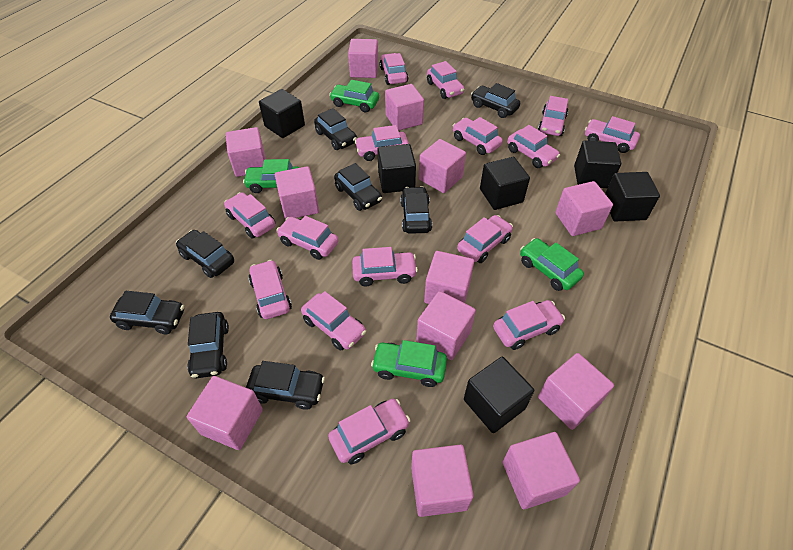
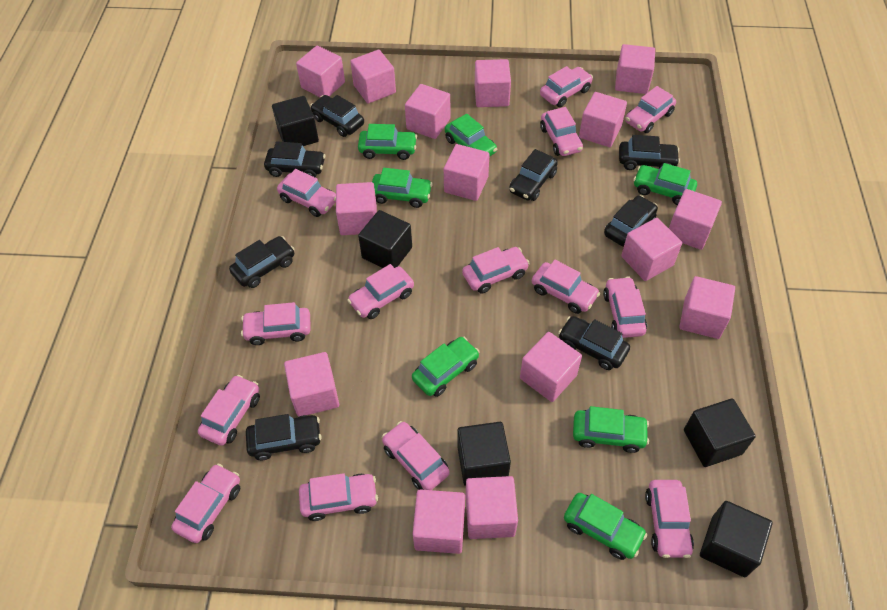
black cube: [259,89,305,138] [377,144,416,193] [464,357,534,433] [480,157,530,210] [574,141,621,188] [605,172,660,221] = 6 -> [272,96,319,146] [358,210,412,268] [457,422,511,486] [684,399,756,467] [700,501,772,577] = 5
green car: [243,159,299,193] [329,80,379,112] [371,340,447,387] [520,238,584,291] = 4 -> [358,124,417,160] [372,168,433,208] [412,337,480,397] [445,113,497,157] [564,493,647,560] [573,406,649,453] [633,163,697,205] = 7
pink car: [224,192,276,238] [249,260,292,319] [276,216,339,260] [301,291,366,351] [328,399,410,464] [352,247,418,287] [355,125,409,161] [379,53,408,85] [427,61,465,99] [453,117,503,155] [457,215,513,263] [493,300,565,350] [507,125,560,168] [538,96,568,136] [585,116,640,153] = 15 -> [171,464,240,543] [198,375,260,446] [241,302,311,345] [277,169,336,217] [299,473,378,521] [347,264,414,319] [382,421,450,490] [462,247,530,293] [532,260,600,314] [540,66,593,107] [540,107,583,156] [603,277,647,338] [625,86,676,133] [645,480,694,558] = 14
pink cube: [187,376,263,450] [225,127,266,177] [275,166,319,219] [348,39,378,78] [385,84,424,131] [411,445,474,517] [416,291,476,360] [419,139,466,193] [424,251,474,304] [502,432,580,509] [538,353,614,430] [555,181,613,236] = 12 -> [284,352,339,417] [296,46,345,97] [336,182,377,235] [350,50,396,104] [405,84,450,139] [413,489,465,554] [444,144,490,201] [466,476,518,539] [475,59,511,107] [520,332,582,402] [579,92,627,147] [615,44,655,94] [621,218,682,281] [669,189,722,250] [679,276,735,339] = 15

